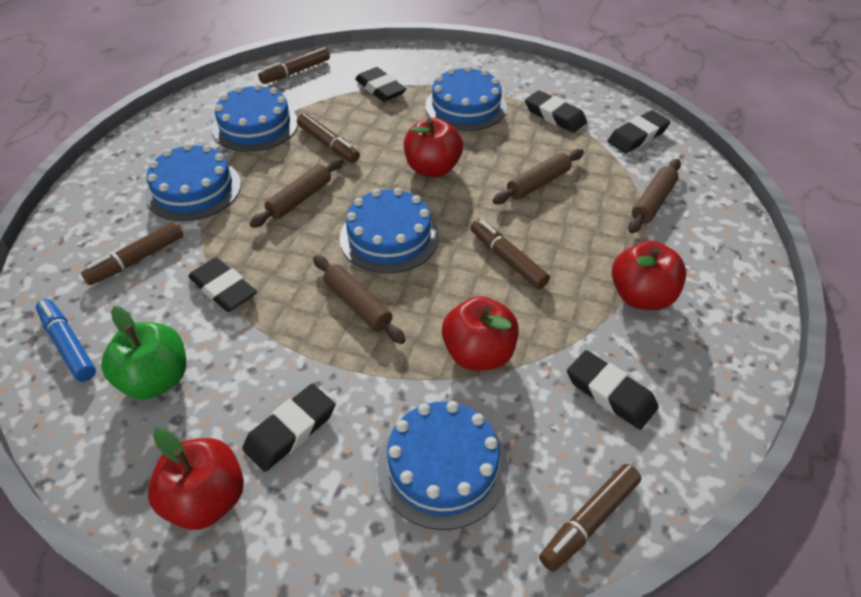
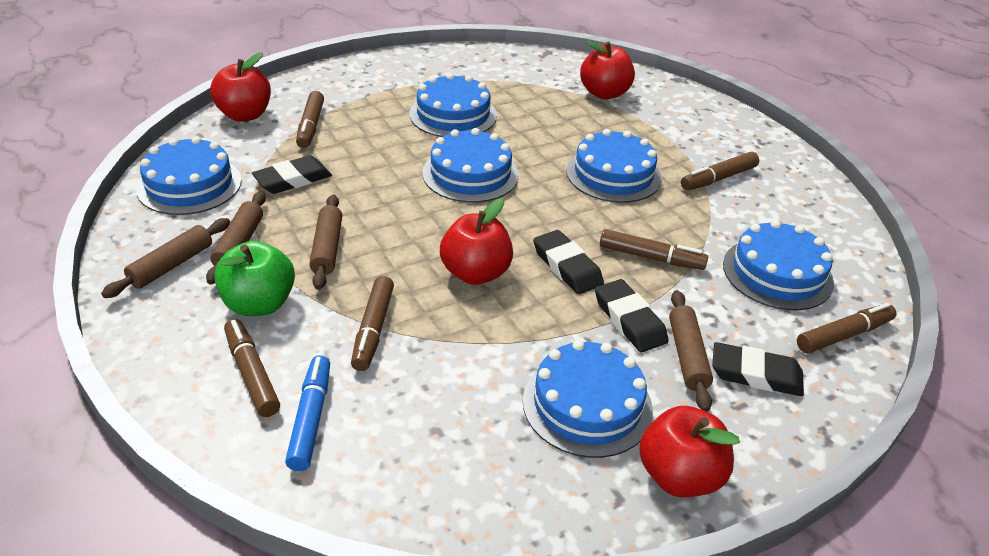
black eraser: [188,257,257,312] [242,384,335,472] [355,67,406,102] [525,90,587,133] [567,350,659,430] [608,110,670,153] = 6 -> [252,155,332,194] [533,230,604,294] [595,279,669,352] [712,342,804,396] = 4
blue cake: [145,143,241,221] [212,84,298,152] [339,188,439,273] [378,401,509,530] [425,66,507,131] = 5 -> [136,136,242,215] [410,73,497,137] [423,128,519,203] [523,340,653,458] [567,129,662,203] [723,220,834,310] = 6
brown marker: [81,222,183,285] [258,47,330,84] [297,113,360,163] [470,219,550,289] [539,464,641,572] = 5 -> [224,319,280,417] [296,91,324,148] [351,276,394,371] [600,229,708,270] [681,152,759,190] [797,303,897,353] = 6

